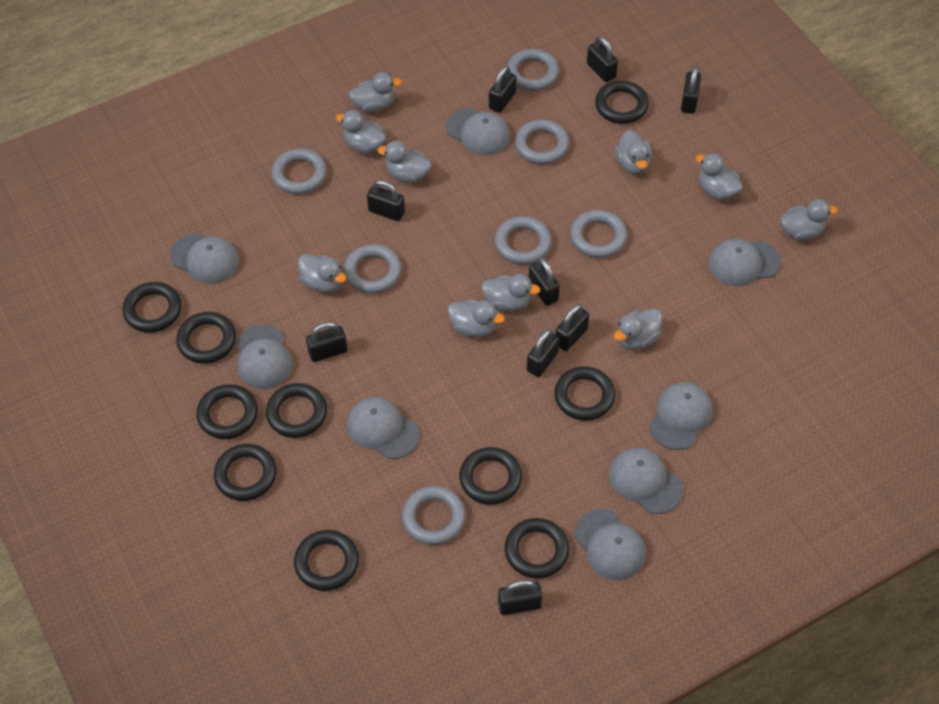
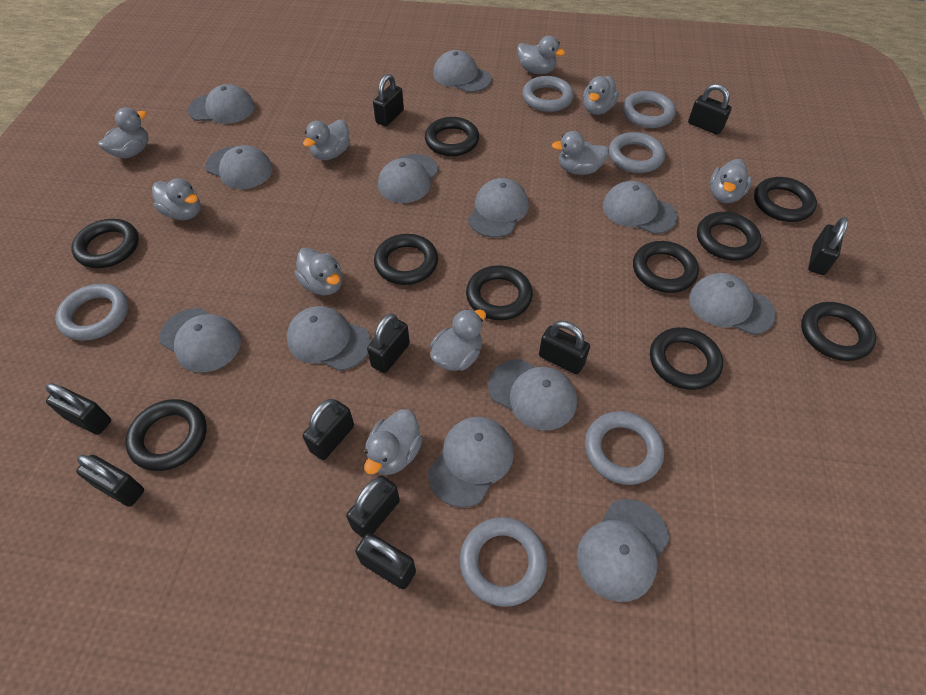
black padlock: [306,322,347,362] [367,180,405,221] [489,66,516,113] [498,580,542,615] [527,329,560,377] [529,257,560,306] [555,304,589,351] [587,36,618,82] [681,66,701,114] = 9 -> [46,383,111,435] [76,454,144,507] [303,399,354,460] [346,476,400,538] [355,533,416,589] [367,313,410,373] [373,74,404,126] [539,321,590,374] [688,84,732,135] [808,217,848,275] = 10
grey cap: [170,233,239,284] [237,325,292,389] [347,397,420,459] [446,108,510,156] [574,509,646,580] [609,447,683,514] [649,382,712,450] [709,239,781,286] = 8 -> [159,308,241,373] [188,84,255,124] [205,145,273,189] [287,306,371,371] [378,154,439,203] [428,417,514,508] [433,50,492,92] [468,178,529,238] [488,359,577,431] [577,499,670,602] [603,181,678,234] [689,273,776,335] = 12
grey ring: [271,149,327,194] [344,244,401,293] [402,486,466,545] [495,216,552,265] [507,49,559,91] [515,120,569,164] [570,210,627,258] = 7 -> [55,284,129,341] [460,517,547,607] [522,76,574,112] [585,411,664,485] [609,132,665,173] [622,91,676,128] = 6

